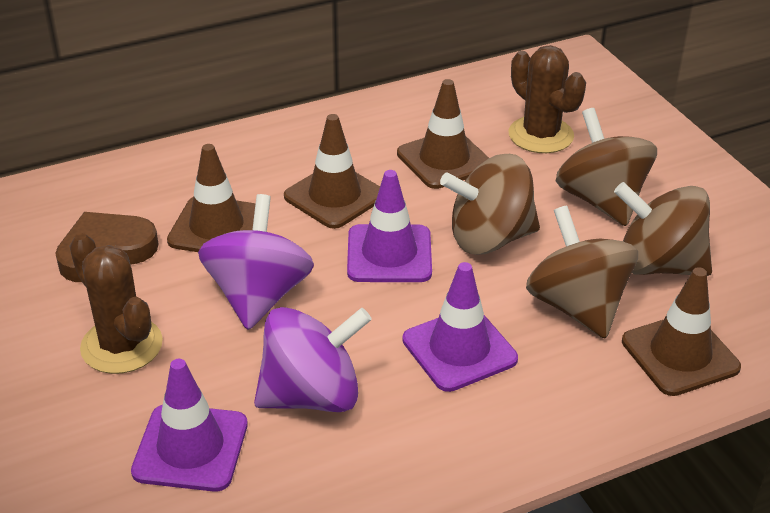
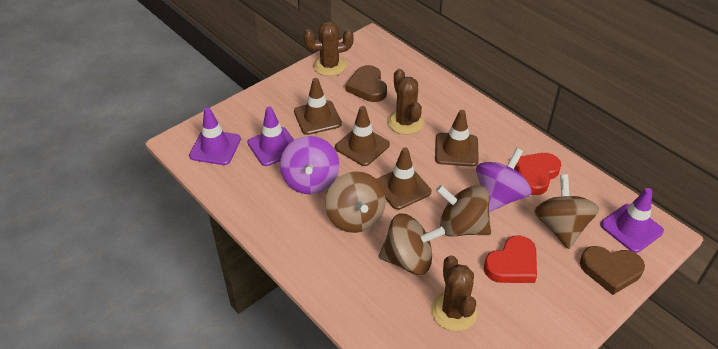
brown cactus: [69,233,163,374] [509,45,586,153] = 2 -> [303,21,354,76] [387,69,424,135] [431,255,478,331] = 3
brown heart: [55,212,158,282] = 1 -> [346,65,387,102] [580,246,645,295] = 2
red heart: none = 0 -> [484,235,537,283] [514,153,561,195] = 2

